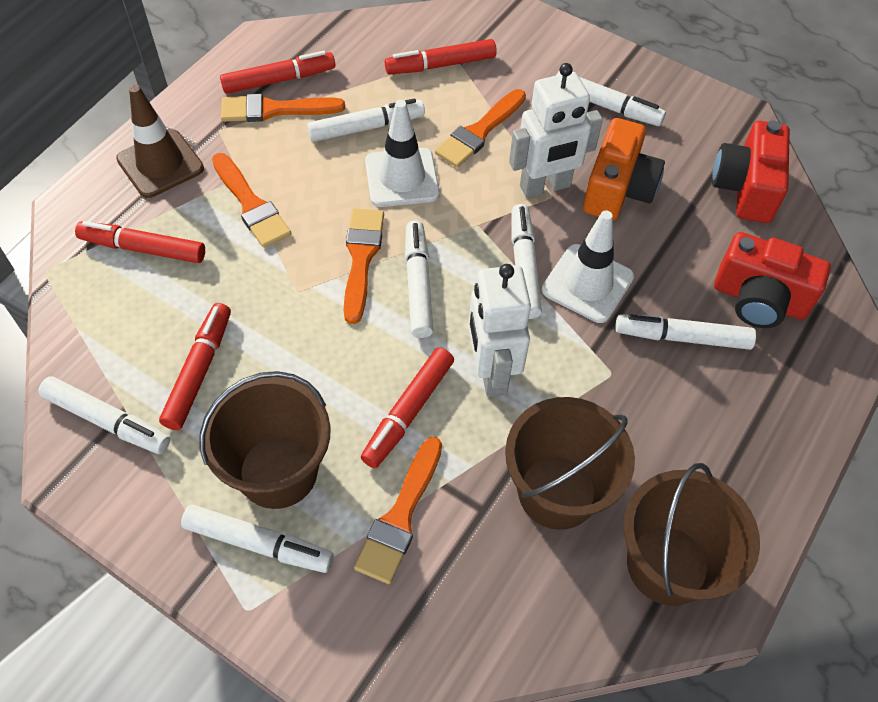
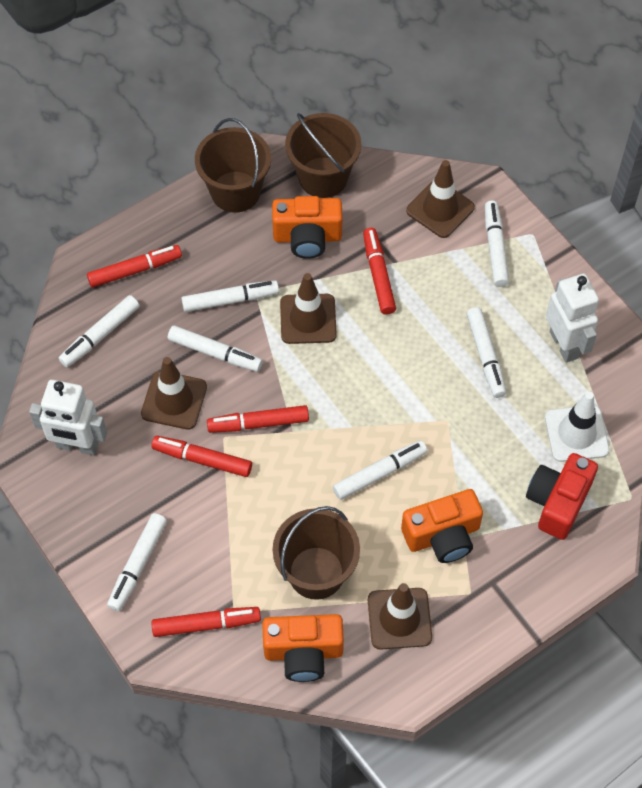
brown traffic cone: [116,85,204,198] = 1 -> [141,357,207,430] [280,273,337,344] [368,583,432,650] [406,160,475,238] = 4
orange brush: [212,153,291,248] [221,94,345,122] [344,208,384,324] [354,437,442,584] [435,89,526,168] = 5 -> none = 0
orange camera: [583,118,665,221] = 1 -> [262,614,344,682] [272,196,343,259] [401,489,483,563] = 3
red camera: [712,121,790,223] [714,232,831,328] = 2 -> [526,453,598,540] = 1
white traffic cone: [365,100,440,207] [542,210,634,323] = 2 -> [545,392,609,462] = 1

